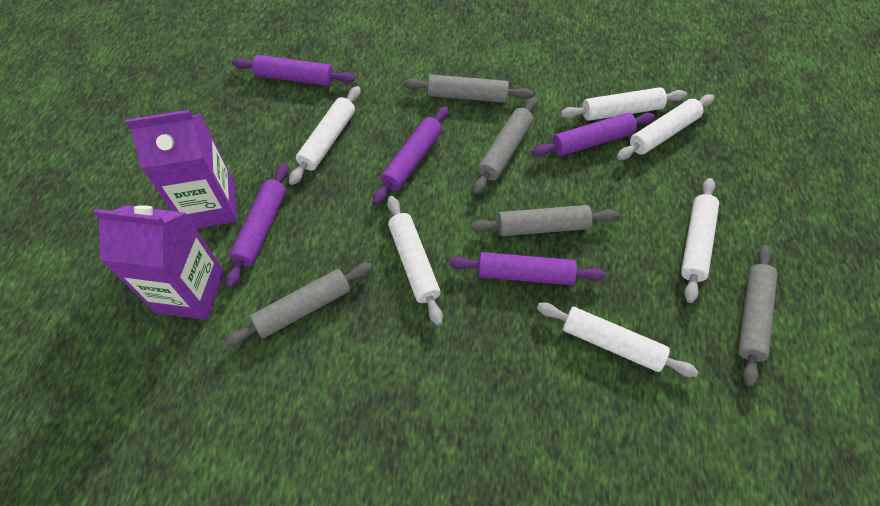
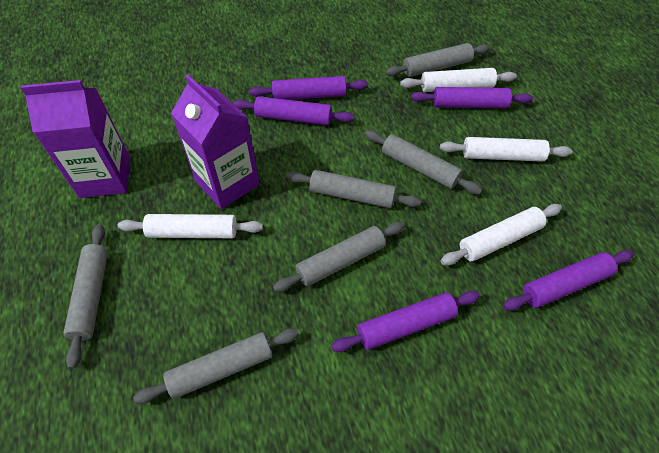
grey rolling pin: [225,263,373,346] [404,74,533,103] [471,205,618,236] [473,97,537,194] [738,245,778,387] = 5 -> [63,224,108,369] [133,329,299,404] [273,222,405,292] [286,170,421,208] [365,130,482,194] [385,43,490,77] = 6
white rolling pin: [289,86,360,185] [387,196,443,326] [537,303,698,377] [561,87,687,121] [617,94,714,160] [681,178,719,303] = 6 -> [118,214,263,238] [400,68,517,92] [440,137,572,162] [441,204,562,265] = 4

